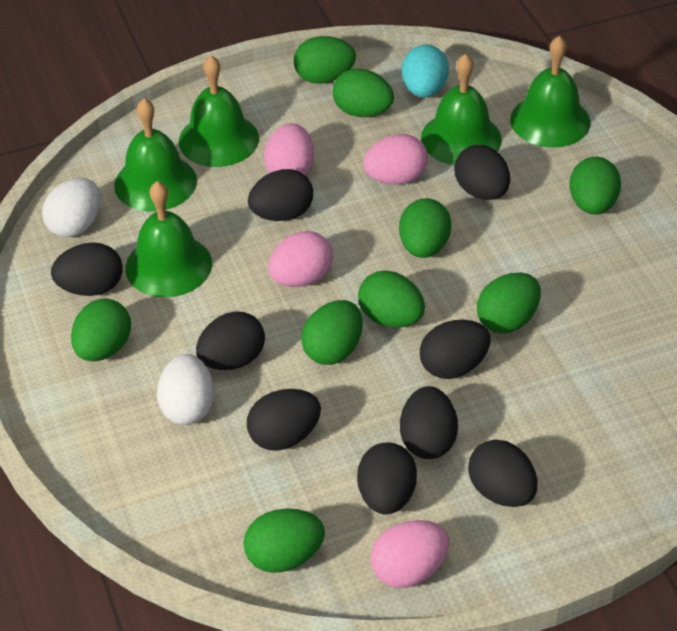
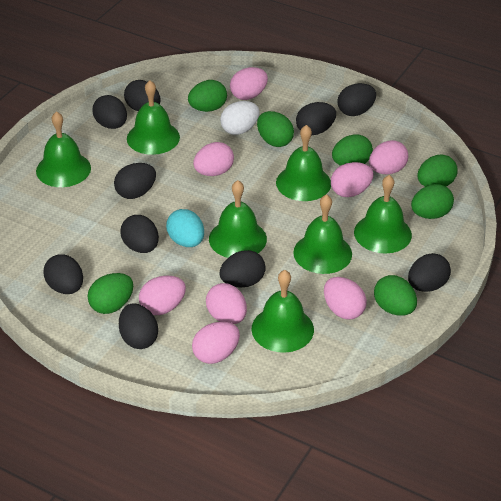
black egg: [51,242,123,296] [196,311,265,370] [247,389,321,451] [248,169,313,221] [357,442,417,514] [400,386,458,459] [420,320,491,379] [454,145,510,200] [468,440,537,507] = 9 -> [43,254,83,294] [93,95,127,129] [114,163,156,199] [119,303,158,349] [120,215,159,253] [124,80,160,111] [220,250,266,288] [296,102,336,135] [337,83,376,116] [408,253,451,292] = 10
green bell: [114,98,197,211] [125,181,212,297] [179,55,259,167] [421,53,502,165] [510,36,591,148] = 5 -> [36,111,91,187] [127,80,180,155] [209,180,267,258] [252,270,314,353] [276,125,331,201] [293,194,352,274] [354,175,412,253] = 7
green egg: [71,298,131,361] [244,508,325,573] [294,36,356,84] [301,300,363,365] [333,68,394,117] [358,271,425,327] [399,198,451,258] [477,273,541,333] [570,157,621,215] = 9 -> [88,273,133,314] [188,80,227,112] [257,111,294,147] [332,134,373,166] [374,275,417,316] [411,184,454,219] [417,155,457,187] = 7
pink egg: [264,123,314,175] [268,231,333,287] [363,134,428,185] [371,520,449,588] = 4 -> [139,276,186,315] [192,322,240,364] [193,142,234,176] [206,283,247,324] [230,67,268,100] [324,277,367,320] [331,162,373,197] [369,140,408,175] = 8
white egg: [42,178,101,237] [157,354,214,425] = 2 -> [220,101,260,135] = 1

